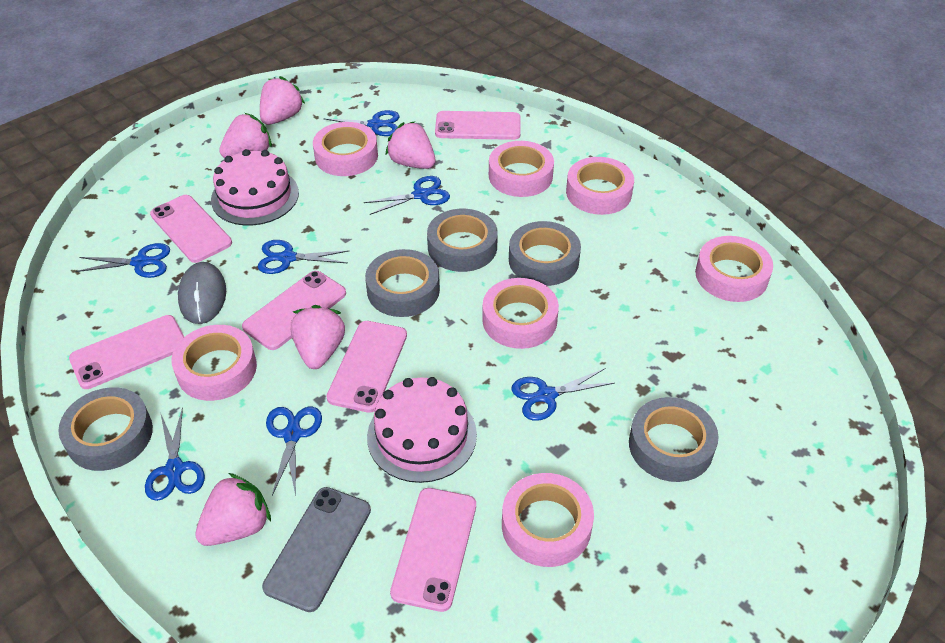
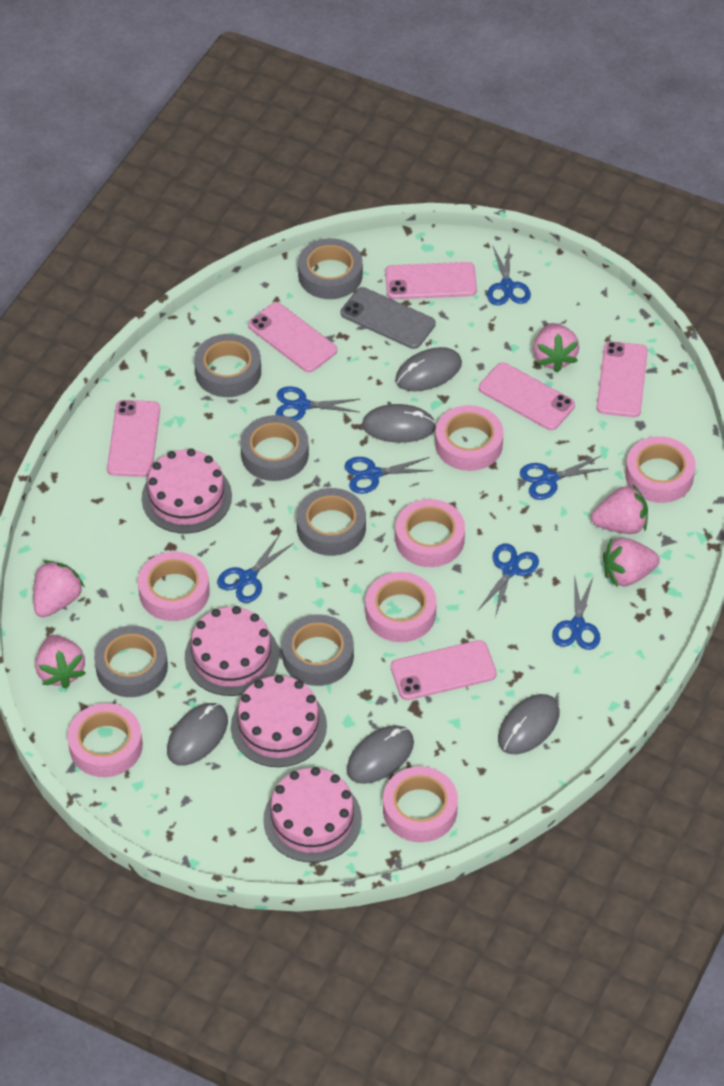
grey mouse: [178,262,226,324] = 1 -> [167,703,228,765] [347,725,414,784] [362,404,436,443] [395,347,462,391] [498,694,559,754] = 5
grey tape: [58,387,153,471] [365,249,440,317] [427,209,498,272] [509,221,581,286] [629,397,718,482] = 5 -> [94,626,168,697] [194,334,261,397] [240,415,309,481] [282,614,354,686] [296,488,366,556] [298,238,363,299] = 6
pink cake: [211,149,299,226] [367,377,477,483] = 2 -> [142,449,232,533] [185,606,279,696] [231,675,327,767] [263,767,362,863] = 4

